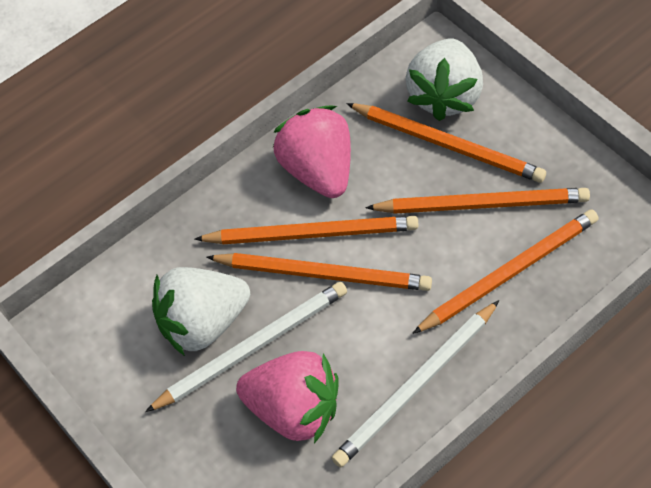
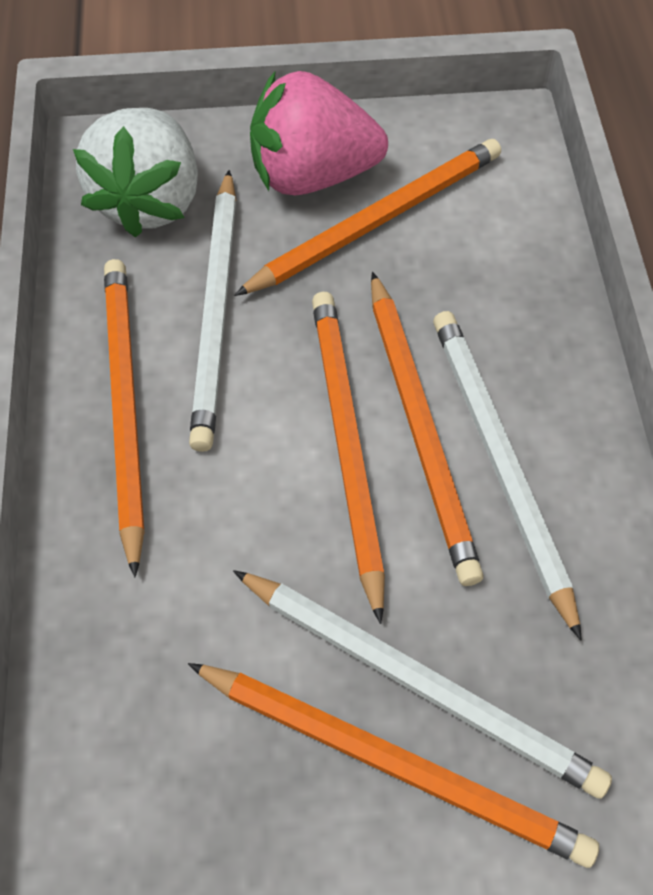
pink strawberry: [236,351,339,443] [273,105,351,198] = 2 -> [250,71,388,195] = 1
white pencil: [145,282,347,412] [331,300,499,467] = 2 -> [189,170,236,452] [233,570,612,799] [433,311,582,640] = 3
white strawberry: [152,267,250,356] [405,39,483,121] = 2 -> [73,108,198,238] = 1

